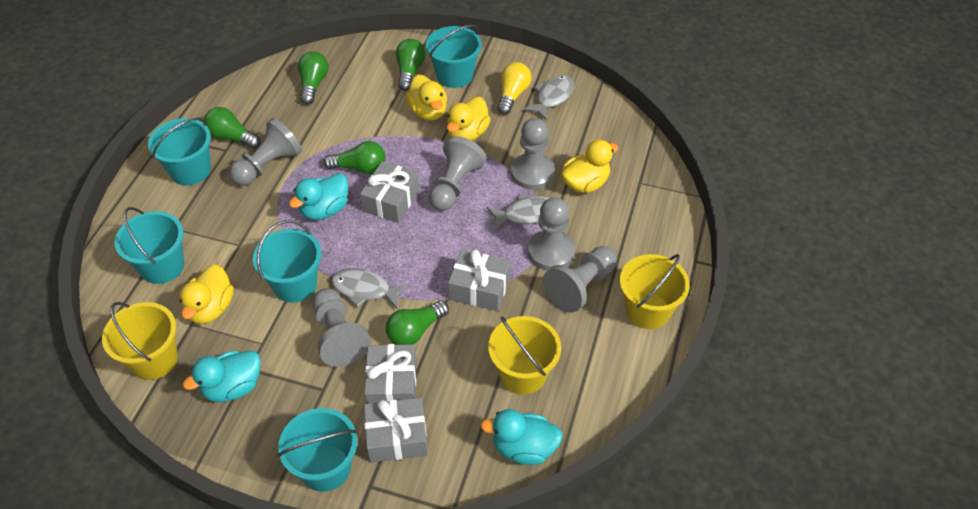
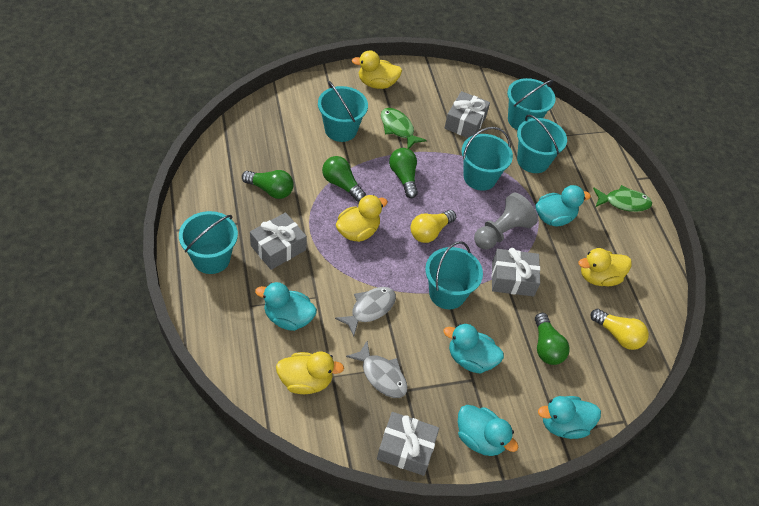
green fish: none = 0 -> [381,108,427,149] [593,185,652,212] = 2
green light bulb: [204,107,260,149] [298,51,329,105] [324,141,386,174] [386,300,449,345] [396,39,426,91] = 5 -> [242,170,294,199] [322,156,366,202] [389,148,418,198] [535,313,570,365] = 4
grey fish: [331,268,409,310] [486,194,550,230] [523,75,574,120] = 3 -> [335,287,396,337] [346,341,408,398] = 2
grey pawn: [229,118,302,186] [313,288,371,367] [429,136,487,211] [511,118,555,190] [528,197,575,270] [543,246,617,313] = 6 -> [474,193,538,249] = 1
turquoise bucket: [115,207,184,284] [148,118,211,185] [253,220,322,303] [278,408,358,492] [426,25,482,88] = 5 -> [179,211,238,274] [318,81,368,142] [425,241,483,309] [462,127,513,191] [507,78,556,130] [517,114,567,173] = 6
turquoise duck: [183,350,261,402] [289,173,348,220] [480,409,563,465] = 3 -> [255,282,317,331] [444,324,504,374] [458,405,518,456] [536,185,591,226] [538,396,601,439] = 5
yellow bucket: [102,302,178,380] [488,316,561,395] [620,254,690,329] = 3 -> none = 0
yellow light bulb: [497,62,531,115] = 1 -> [411,210,456,243] [591,309,649,350] = 2

